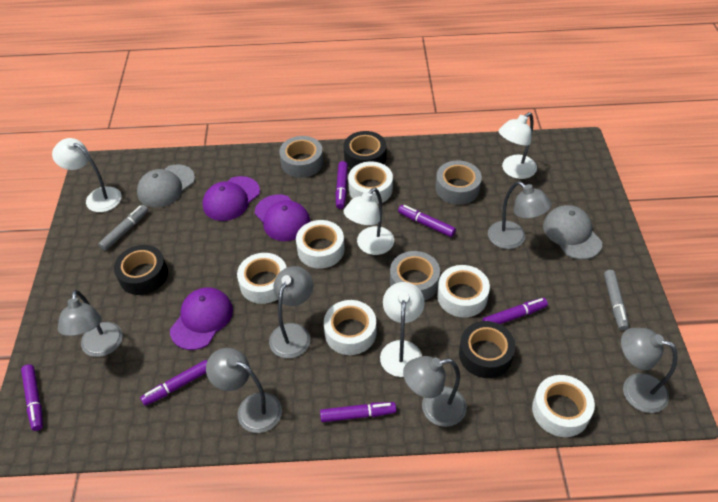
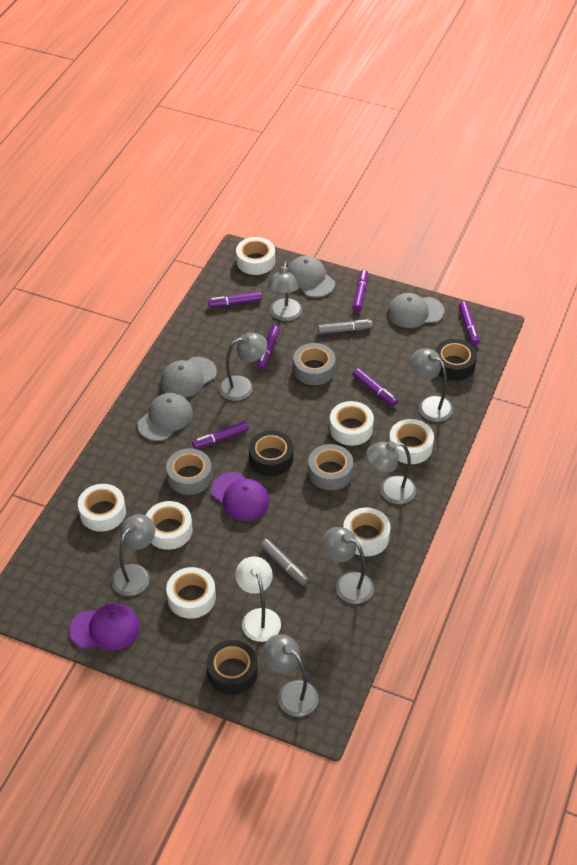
grey cap: [137,165,195,208] [543,205,602,260] = 2 -> [137,393,193,441] [161,357,217,398] [288,256,335,298] [387,293,445,328] = 4
grey lamp: [58,290,123,357] [206,348,282,433] [269,266,313,358] [403,356,467,427] [488,181,552,249] [621,328,677,413] = 6 -> [112,514,155,596] [219,332,267,401] [263,634,319,717] [267,262,302,321] [322,527,374,604] [366,441,417,504] [410,349,453,422] = 7
purple cap: [170,288,233,350] [202,176,260,221] [255,194,310,241] = 3 -> [69,603,140,650] [211,472,270,521] = 2
white lamp: [52,138,121,212] [343,188,394,255] [380,282,425,377] [498,112,537,179] = 4 -> [235,556,281,642] = 1
white tape: [237,253,287,304] [296,220,345,268] [324,300,376,355] [348,161,393,205] [437,265,490,318] [532,375,595,437] = 6 -> [78,484,126,532] [146,501,193,550] [166,567,216,619] [236,237,275,275] [329,401,374,446] [343,507,390,556] [389,419,434,464] = 7

